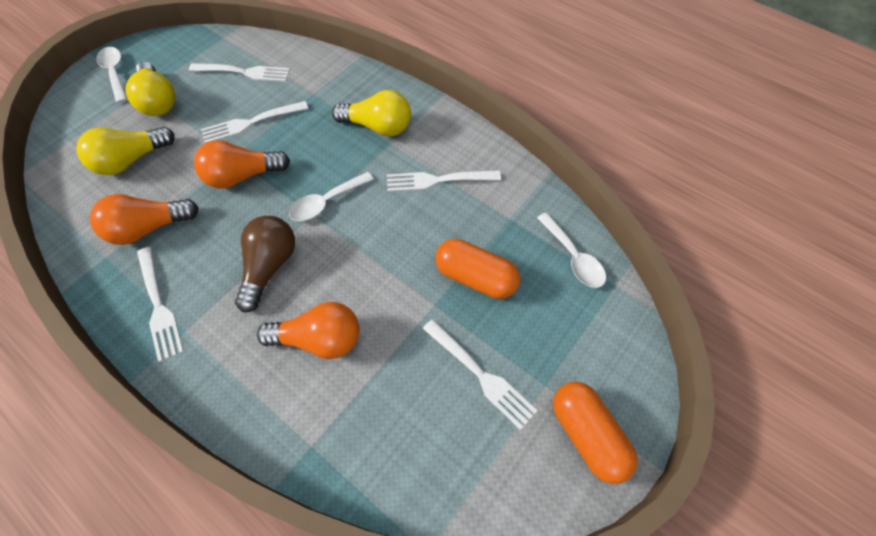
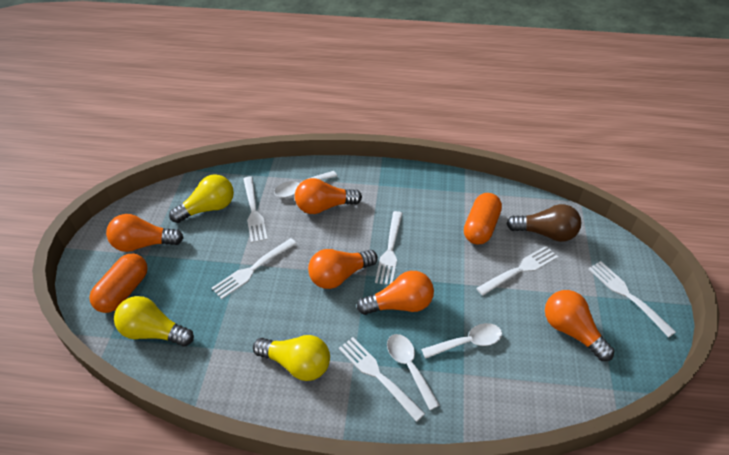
orange light bulb: [90,194,199,245] [194,140,290,189] [257,302,359,359] = 3 -> [106,214,183,252] [295,178,362,214] [308,249,378,289] [357,271,434,315] [545,290,614,361] = 5
white fork: [137,247,184,362] [189,63,290,82] [201,101,308,143] [387,170,501,192] [423,319,537,430] = 5 -> [212,238,297,299] [243,177,268,243] [339,337,425,422] [375,211,403,285] [476,246,558,296] [588,261,676,337] = 6

